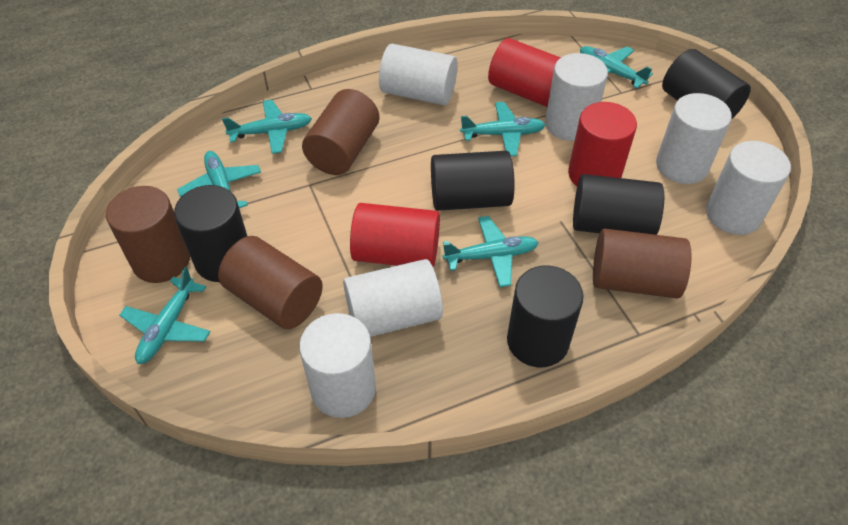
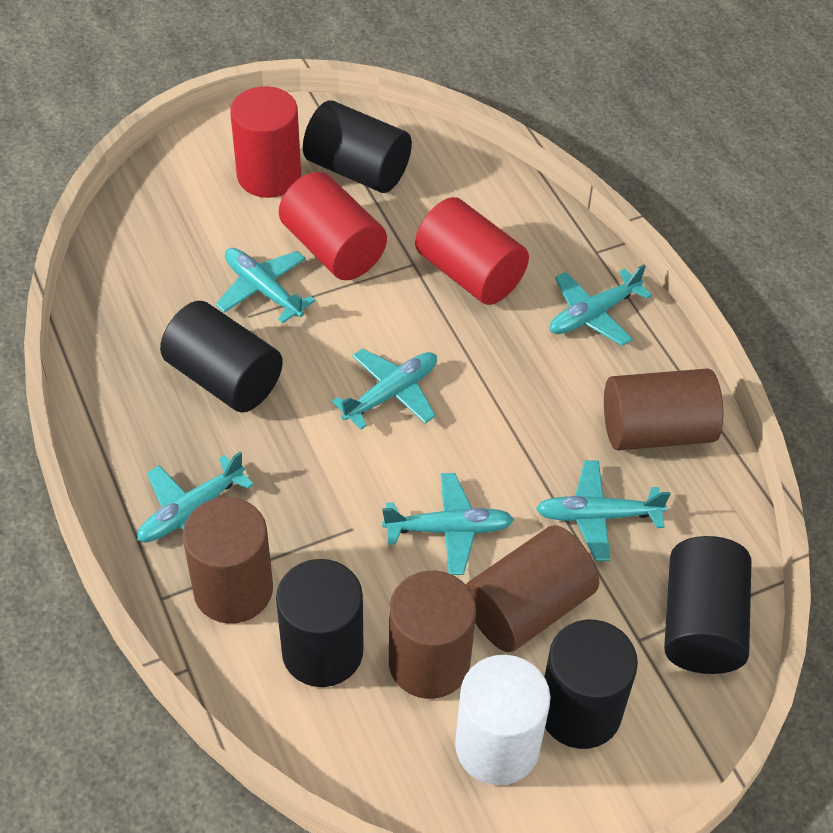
white cylinder: [299,313,376,418] [343,259,443,337] [379,44,458,105] [545,53,608,141] [656,93,732,184] [706,141,791,235] = 6 -> [455,655,551,785] = 1

